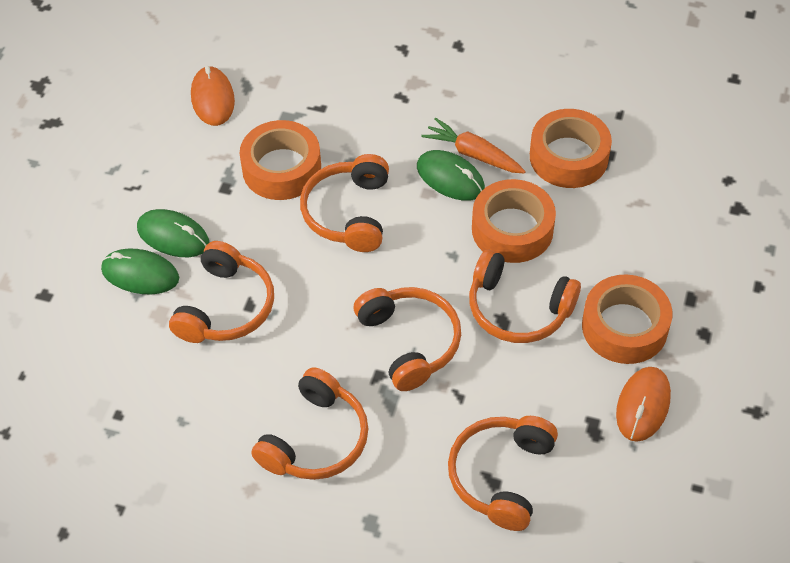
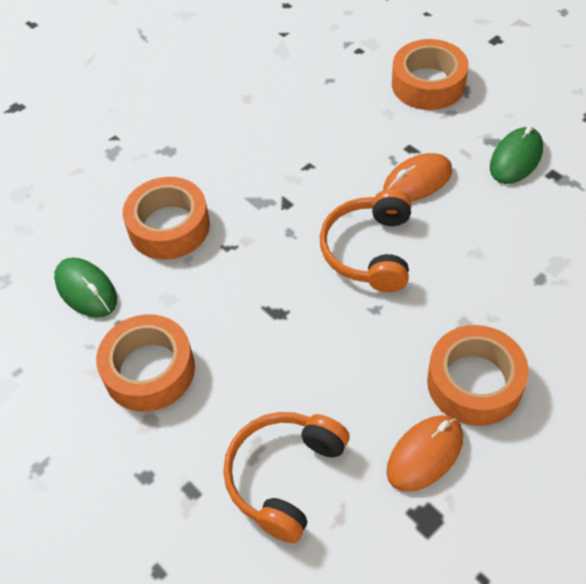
green mouse: [101,249,179,294] [137,209,209,257] [417,150,485,201] = 3 -> [54,258,117,318] [490,126,543,184] = 2
orange carrot: [421,117,526,174] = 1 -> none = 0
orange headphones: [169,241,274,343] [251,367,368,480] [300,154,389,252] [354,287,461,391] [448,416,558,531] [469,250,581,343] = 6 -> [223,412,350,543] [320,189,412,292] = 2

